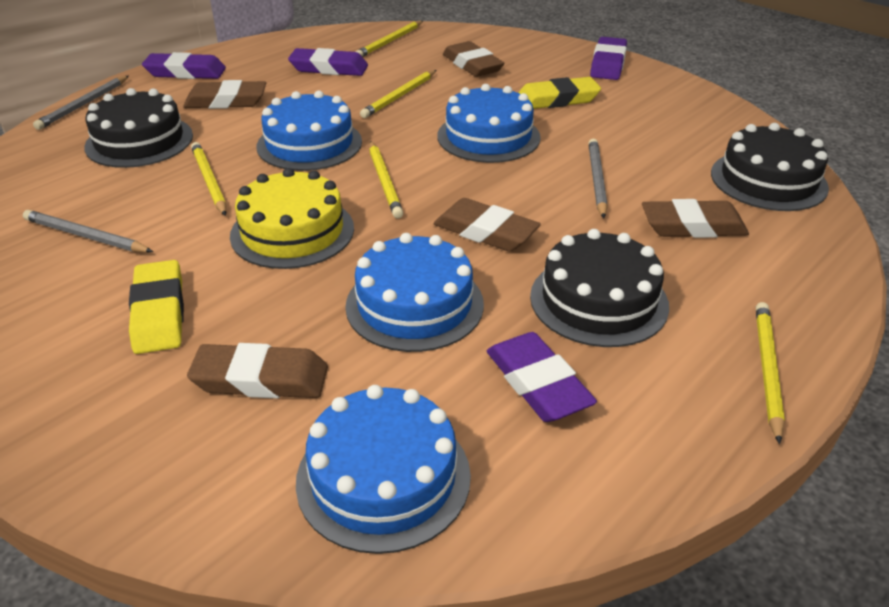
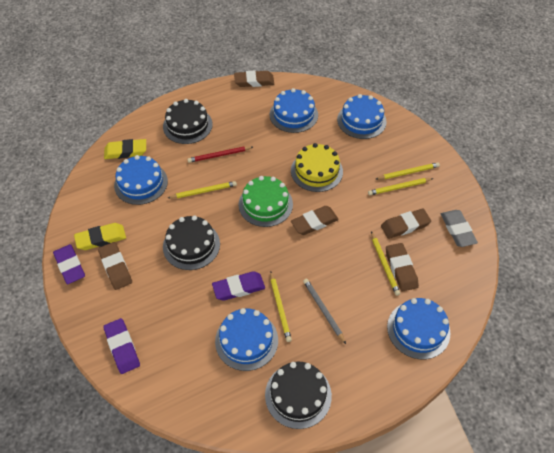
blue cake: [257,91,362,171] [296,385,471,554] [345,233,484,352] [437,84,541,163] = 4 -> [114,155,168,205] [215,308,278,371] [270,88,318,133] [337,94,387,139] [387,298,450,359] = 5
green cake: none = 0 -> [239,176,293,227] = 1
grey eraser: none = 0 -> [441,210,478,247] = 1
grey pencil: [23,210,153,253] [33,76,129,130] [588,139,608,218] = 3 -> [303,279,346,344] = 1
purple eraser: [142,52,226,79] [288,48,368,76] [487,332,597,422] [590,37,627,80] = 4 -> [53,244,85,284] [103,318,140,374] [212,271,265,301] = 3
red pencil: none = 0 -> [187,146,253,163] = 1

